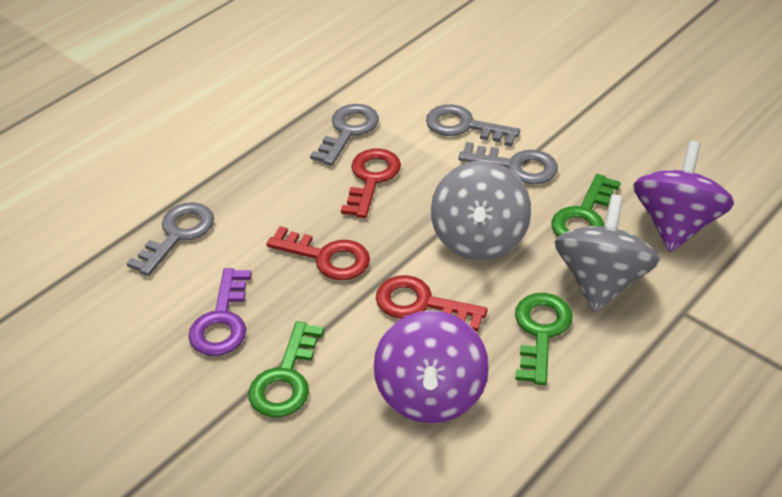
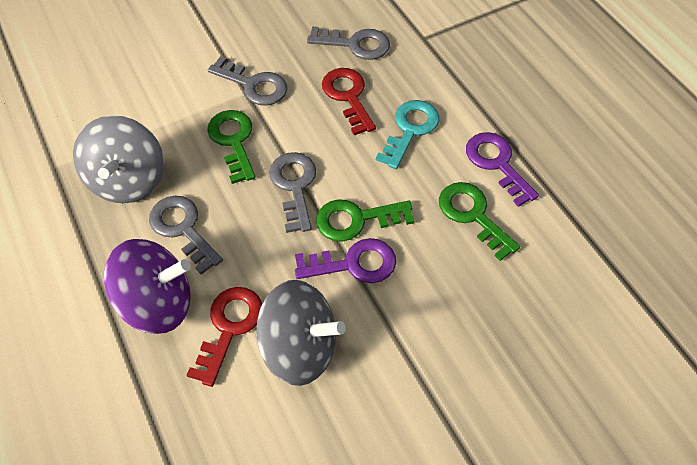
purple key: [188,268,251,356] = 1 -> [295,238,396,283] [466,132,539,207] = 2
purple spinning top: [373,310,489,423] [633,141,734,252] = 2 -> [104,239,191,334] = 1
red key: [266,226,370,280] [341,149,401,218] [376,275,488,332] = 3 -> [187,287,262,387] [322,68,376,135] = 2
turquoise key: none = 0 -> [376,100,439,169] = 1

